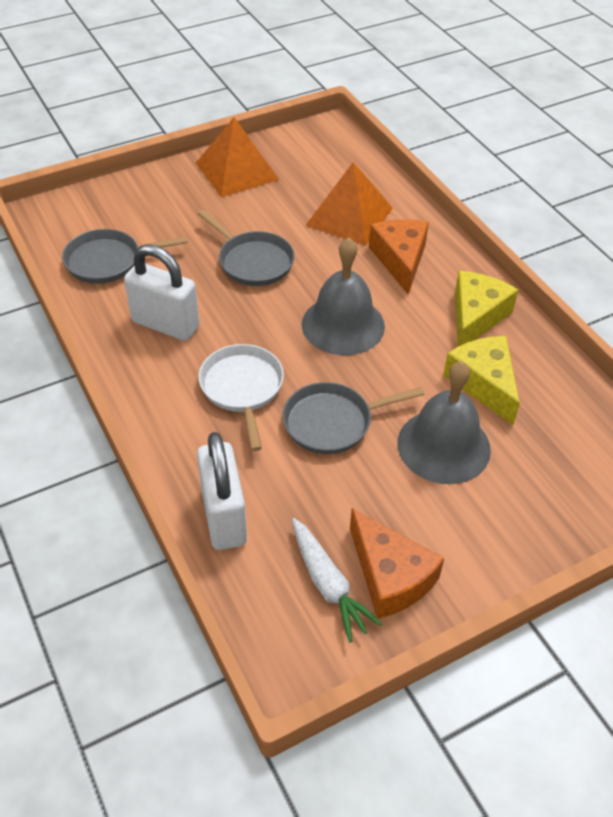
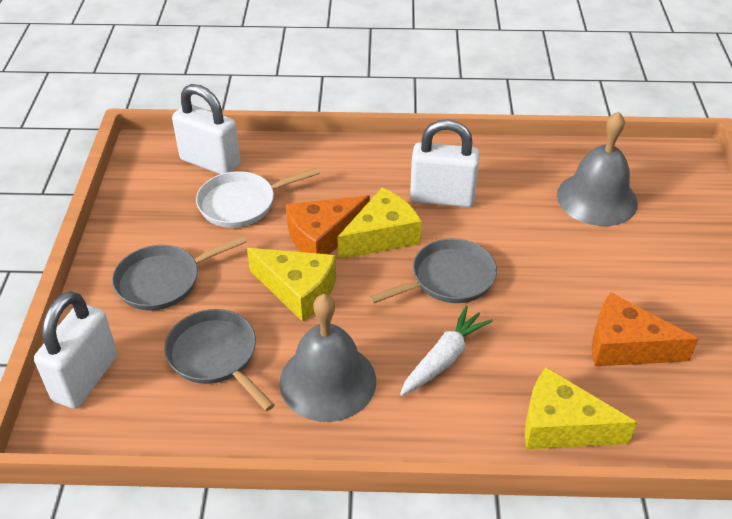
orange pyramid: [196,117,279,197] [305,162,393,246] = 2 -> none = 0
white padlock: [124,244,199,341] [197,432,247,550] = 2 -> [34,291,117,409] [172,84,241,174] [410,119,480,207] = 3
yellow cheese: [443,336,520,425] [455,271,518,346] = 2 -> [247,248,336,322] [337,187,422,260] [525,367,637,449] = 3

